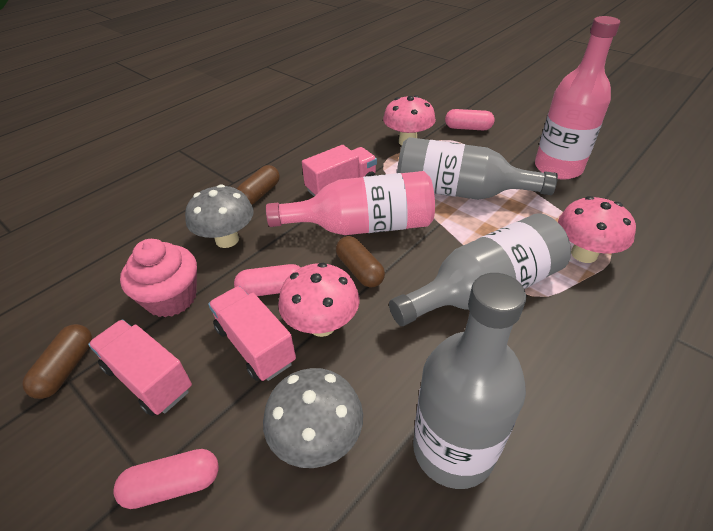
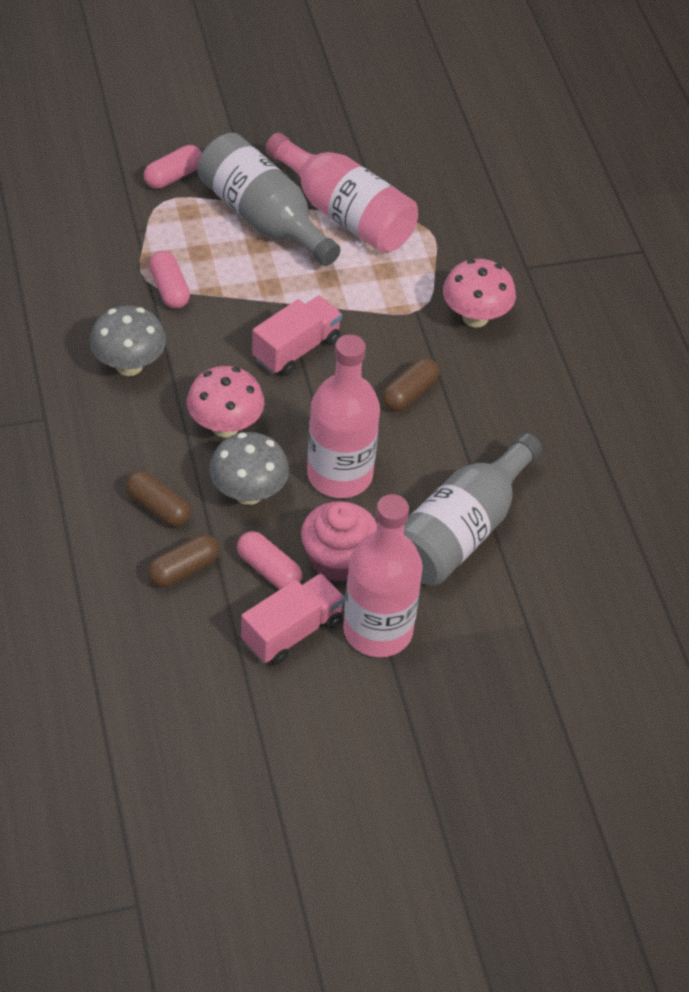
grey bottle: [389,213,571,326] [397,137,558,200] [413,273,526,489] = 3 -> [198,133,341,266] [404,433,542,586] = 2
pink bottle: [266,171,435,235] [535,16,620,180] = 2 -> [265,133,418,253] [307,334,380,498] [343,494,423,657] = 3
pink mushroom: [278,263,359,337] [383,95,436,146] [558,196,636,263] = 3 -> [187,366,264,437] [443,259,516,327] = 2
pink truck: [88,320,192,416] [208,286,296,381] [302,145,377,197] = 3 -> [241,573,345,665] [252,296,342,376] = 2

